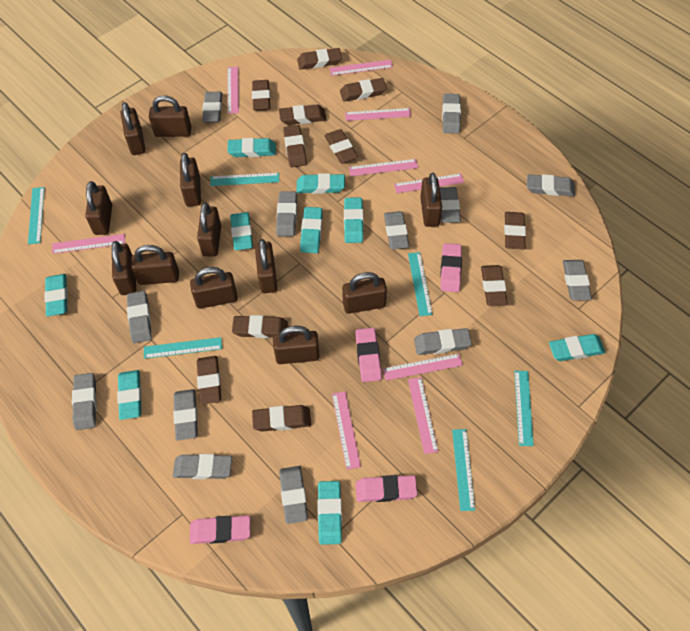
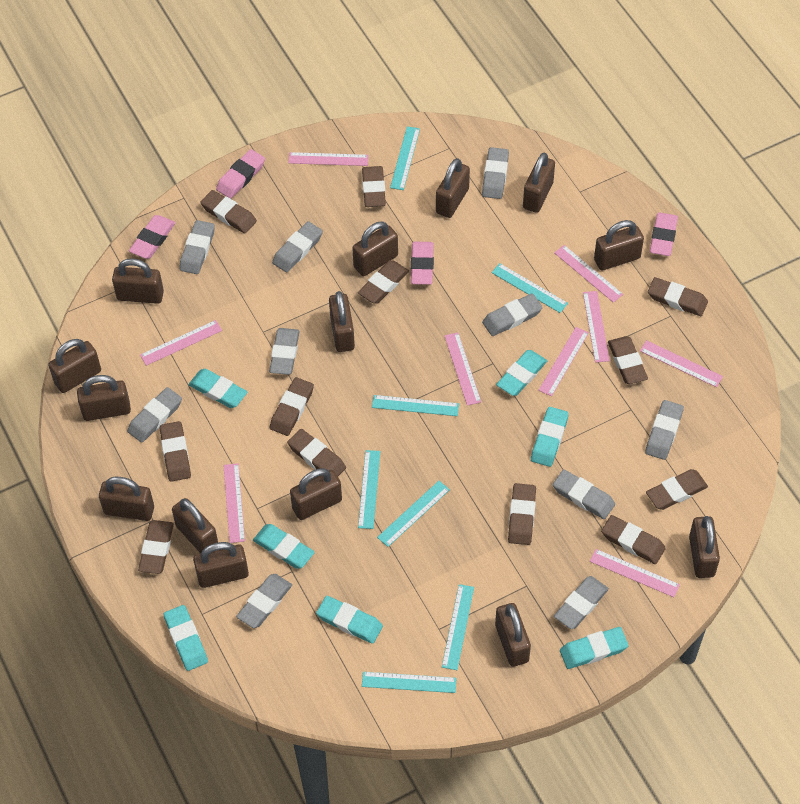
brown eraser: [197,356,221,404] [232,315,288,338] [252,80,270,111] [252,405,311,432] [279,104,326,125] [283,125,307,167] [297,48,342,70] [324,129,358,163] [340,78,387,102] [481,265,508,306] [504,212,526,250] = 11 -> [138,520,174,574] [160,421,191,482] [200,190,257,234] [270,377,314,436] [287,429,346,476] [358,260,409,304] [362,166,386,207] [508,483,536,545] [601,515,666,564] [608,336,648,384] [646,469,708,510] [648,277,708,316] = 12
brown padlock: [85,181,112,235] [112,241,136,295] [121,102,146,155] [131,245,179,285] [149,95,191,137] [180,153,201,206] [190,267,238,309] [197,203,221,256] [255,239,277,293] [273,326,320,364] [342,272,387,314] [420,173,442,227] = 12 -> [48,339,101,393] [77,375,131,421] [99,477,154,521] [112,259,164,304] [172,498,218,553] [193,542,249,588] [290,468,342,520] [329,291,355,352] [352,222,398,276] [436,158,470,218] [495,603,531,667] [523,153,555,213] [594,220,644,270] [689,516,720,578] = 14
grey eraser: [72,373,97,430] [127,291,152,343] [173,389,198,440] [173,454,232,479] [202,92,223,122] [276,191,297,236] [279,466,308,524] [384,211,409,249] [414,328,472,355] [440,187,461,223] [442,94,461,134] [527,174,575,196] [563,260,592,301] = 13 -> [127,387,182,443] [179,220,215,274] [236,574,292,628] [269,328,300,375] [272,221,323,272] [482,147,509,199] [482,293,543,336] [553,469,615,519] [554,576,609,629] [645,400,684,460] = 10
turquoise eraser: [44,274,68,316] [117,370,142,420] [228,138,276,157] [230,212,253,250] [297,173,345,194] [300,207,323,253] [318,481,342,545] [344,197,364,243] [549,334,605,361] = 9 -> [163,605,208,671] [188,369,247,408] [253,524,315,569] [316,596,383,644] [496,350,547,396] [531,407,569,467] [560,627,629,669] = 7
turquoise ruler: [28,187,45,244] [144,337,222,359] [210,173,279,186] [408,252,433,316] [452,429,475,511] [514,371,534,446] = 6 -> [358,450,380,529] [362,672,457,693] [372,395,459,416] [377,481,450,547] [390,126,420,190] [442,584,474,670] [492,263,568,313] = 7

